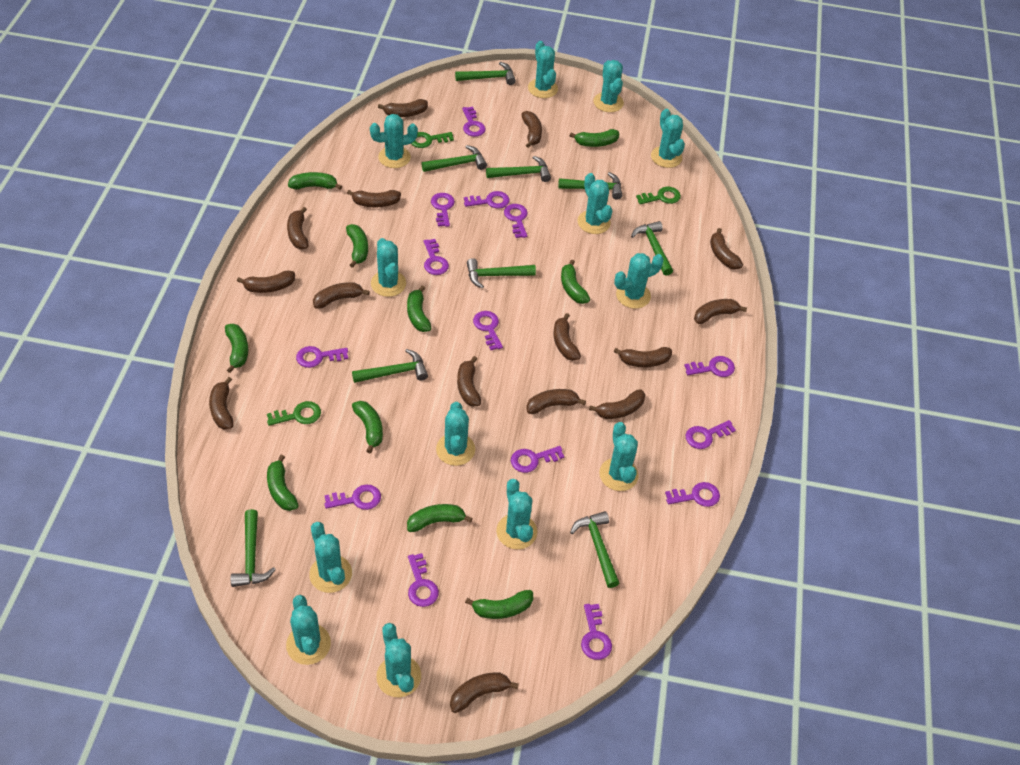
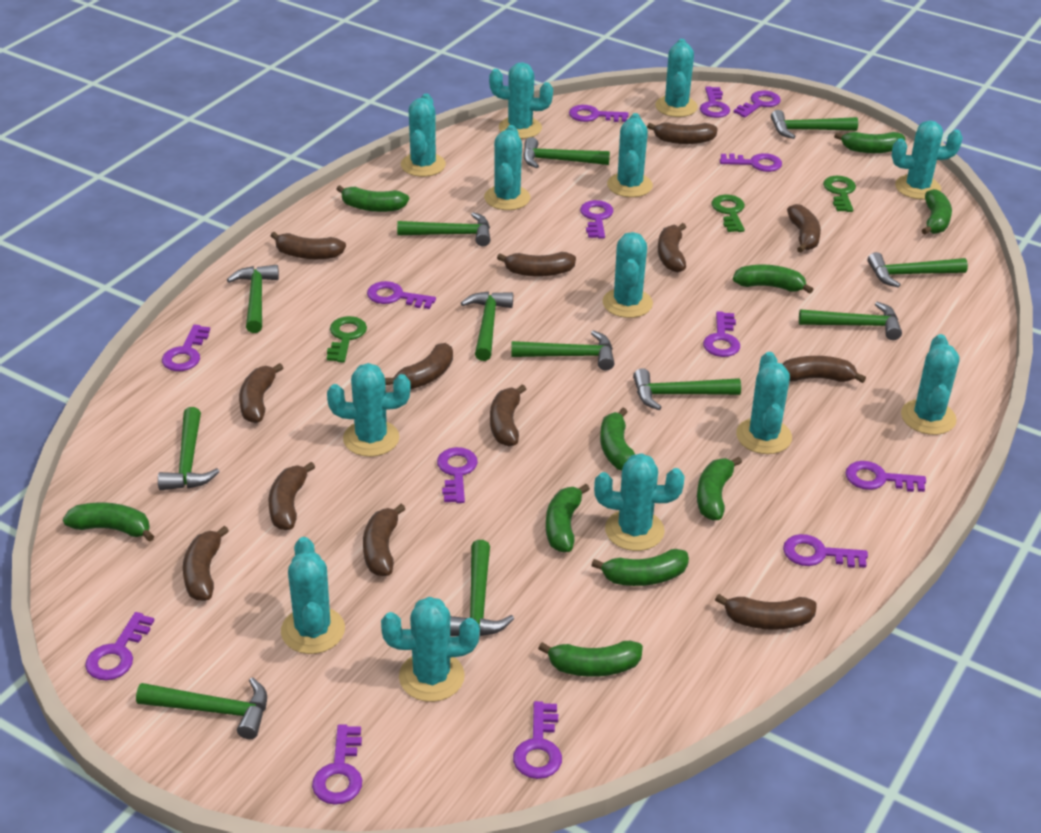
brown banana: [209,377,233,429] [237,270,295,293] [287,207,309,249] [313,282,370,309] [347,190,401,207] [378,99,428,117] [450,672,519,713] [457,356,481,407] [522,111,542,148] [526,389,586,414] [553,313,581,361] [589,389,645,419] [613,347,672,367] [694,299,747,324] [710,228,743,270] = 15 -> [183,526,229,601] [239,363,283,423] [269,462,315,530] [270,232,346,259] [363,504,405,576] [385,343,453,389] [490,384,526,447] [497,252,576,277] [647,122,718,144] [658,223,686,272] [715,594,817,630] [783,356,866,383] [787,204,821,253] = 13
green hammer: [231,509,276,587] [352,349,428,383] [421,145,487,172] [455,62,516,85] [467,258,536,289] [486,156,551,182] [558,172,622,200] [570,511,620,588] [631,221,673,276] = 9 -> [136,677,267,739] [158,407,220,491] [227,265,279,333] [397,212,490,246] [450,540,514,636] [461,292,513,361] [511,330,614,371] [523,137,610,168] [633,368,741,410] [771,110,858,139] [799,302,902,340] [868,252,968,288] = 12

